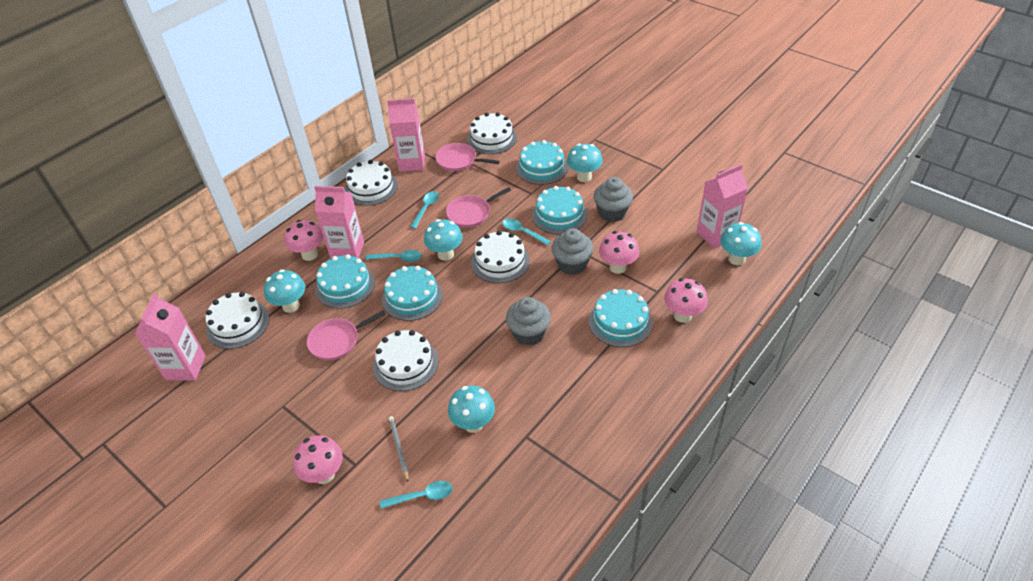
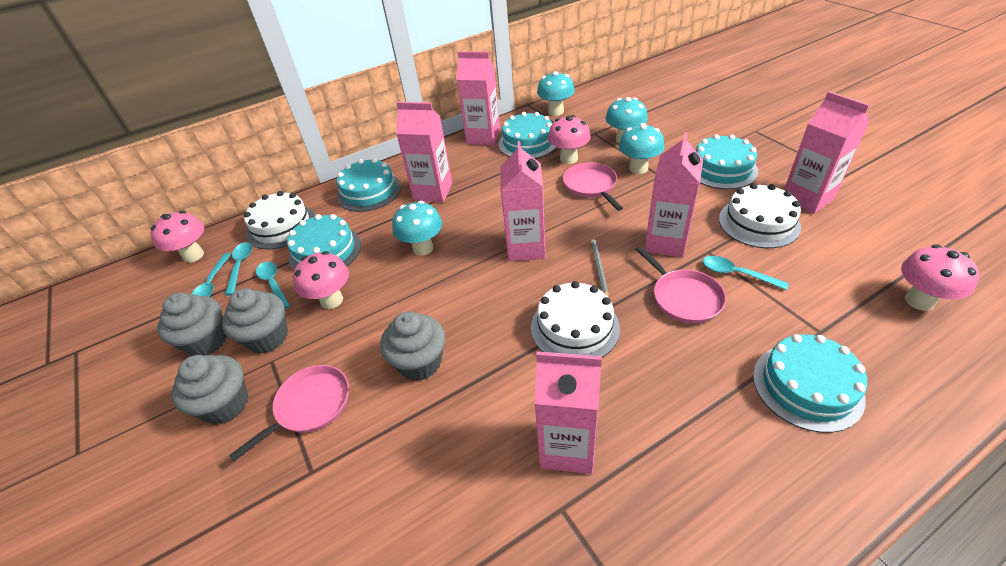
grey cupcake: [506,297,551,346] [552,228,593,275] [594,177,633,222] = 3 -> [157,293,227,356] [171,355,248,424] [222,288,288,354] [380,311,445,381] = 4
pink carton: [135,293,206,381] [314,186,364,259] [387,98,425,172] [697,164,748,249] = 4 -> [396,102,452,202] [456,51,500,145] [500,141,546,261] [534,351,602,474] [644,132,703,258] [784,91,870,214] = 6
turquoise mushroom: [264,269,305,313] [424,219,463,261] [448,386,495,433] [567,144,603,182] [720,222,761,265] = 5 -> [392,201,442,255] [537,71,575,116] [605,97,648,143] [619,123,664,174] = 4
white cake: [206,292,269,349] [345,160,398,206] [373,330,439,391] [467,113,517,154] [471,231,530,283] = 5 -> [244,191,315,250] [531,281,620,357] [719,183,801,248] = 3

